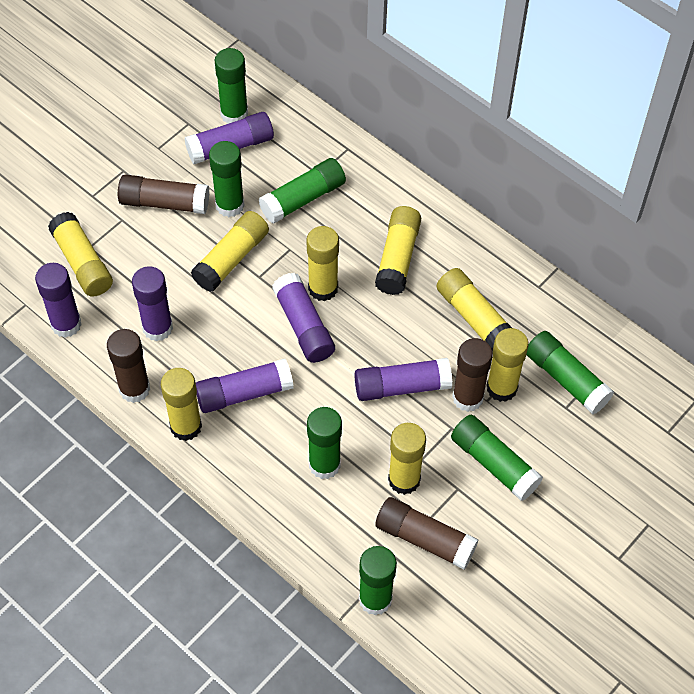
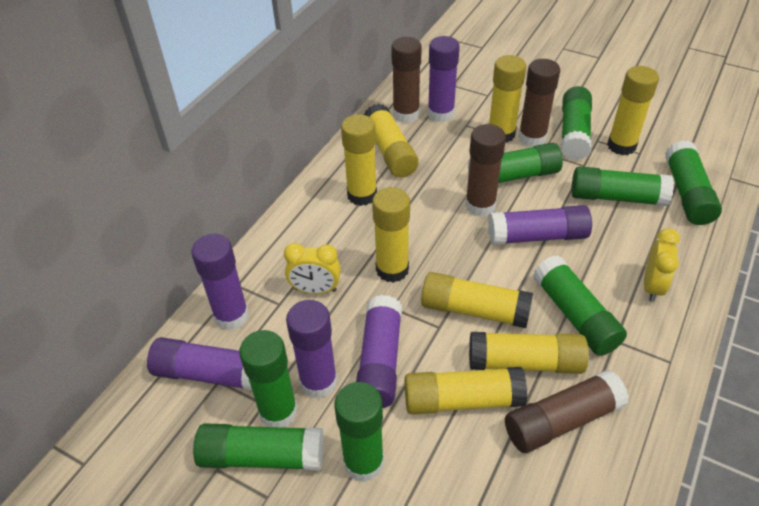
green glue stick: [209,141,244,217] [215,48,248,124] [259,158,346,223] [307,407,342,479] [359,546,397,616] [451,415,543,501] [526,331,614,414] = 7 -> [193,423,324,470] [239,330,298,428] [334,382,384,482] [468,142,563,183] [533,255,627,356] [561,86,592,160] [571,166,674,206] [665,140,722,225] = 8
yellow clock: none = 0 -> [284,243,341,294] [644,228,680,302] = 2

